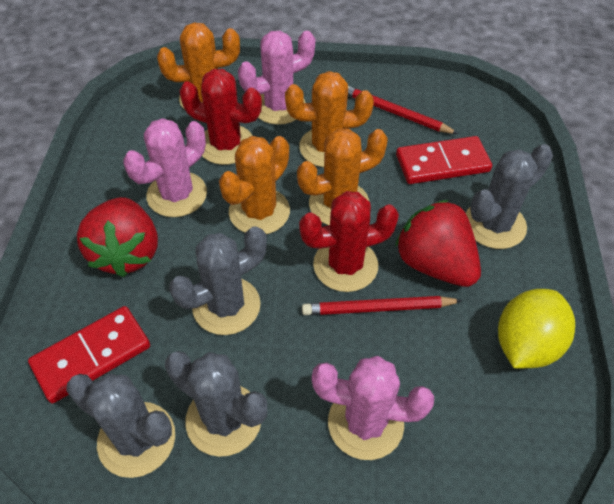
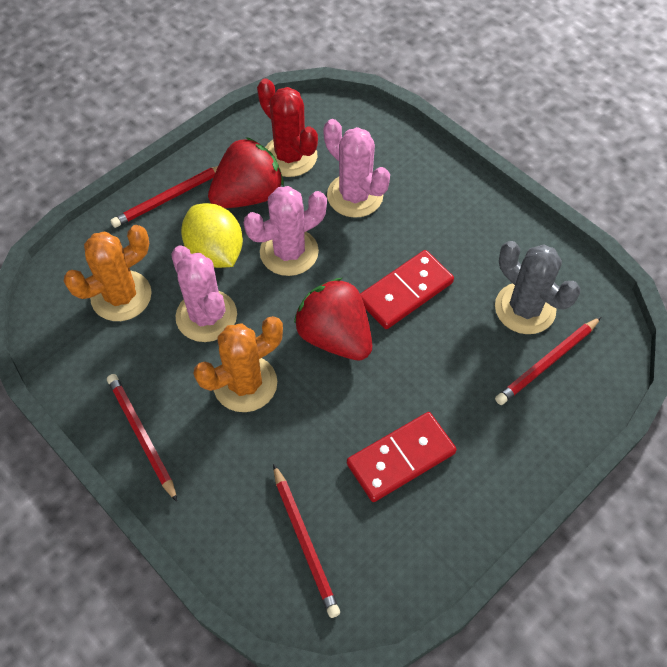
grey cactus: [66,373,175,478] [165,351,267,457] [169,226,267,335] [466,144,553,249] = 4 -> [495,241,580,334] = 1
orange cactus: [157,22,240,110] [219,136,290,234] [285,71,374,167] [297,129,388,225] = 4 -> [64,225,152,321] [193,316,283,412] = 2
red cactus: [179,69,262,165] [299,191,399,292] = 2 -> [257,78,318,177] = 1
red pencil: [302,296,463,315] [348,86,458,134] = 2 -> [107,374,177,502] [110,166,218,228] [273,464,340,618] [495,317,601,405] = 4

